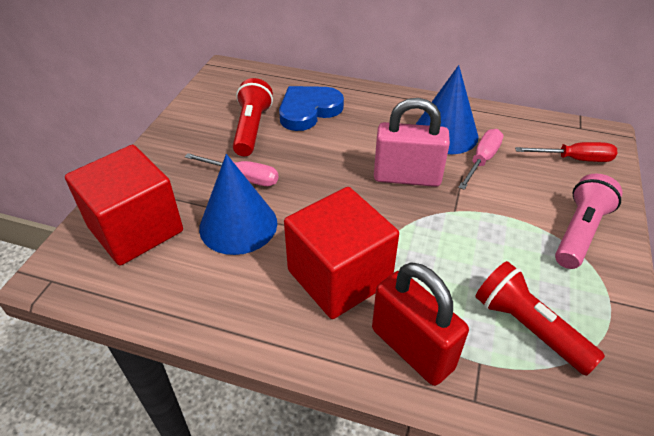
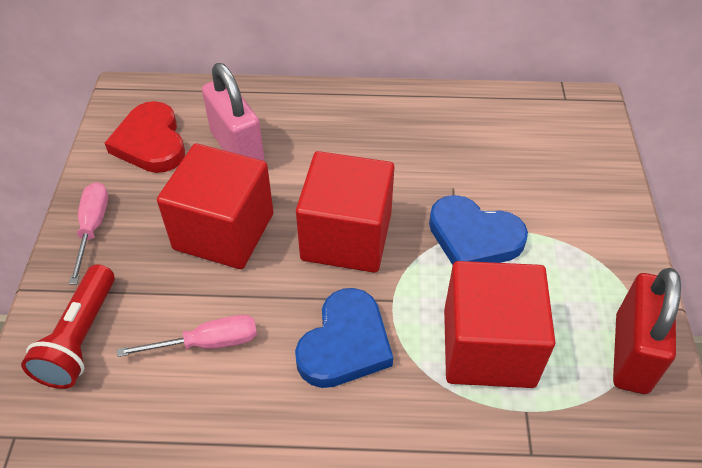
blue cone: [199,154,277,255] [415,65,478,154] = 2 -> none = 0
blue heart: [279,86,344,131] = 1 -> [295,288,393,388] [429,195,528,265] = 2
pink flashlight: [555,174,622,269] = 1 -> none = 0
red cube: [65,145,183,266] [284,187,399,319] = 2 -> [157,143,273,269] [296,151,394,273] [444,261,555,388] = 3
red flashlight: [233,78,273,156] [475,261,605,376] = 2 -> [21,264,115,389] = 1
red heart: none = 0 -> [105,101,185,173] = 1
red screwdriver: [515,142,618,162] = 1 -> none = 0

